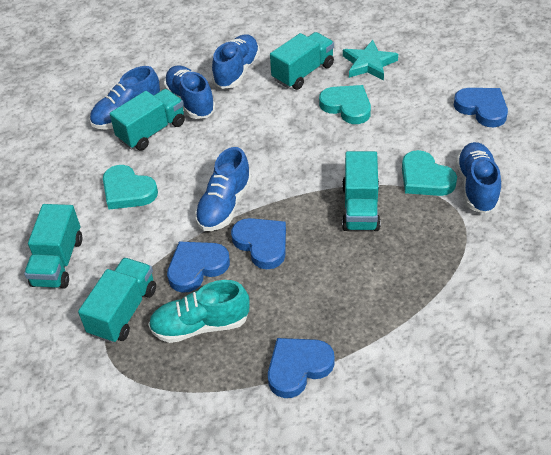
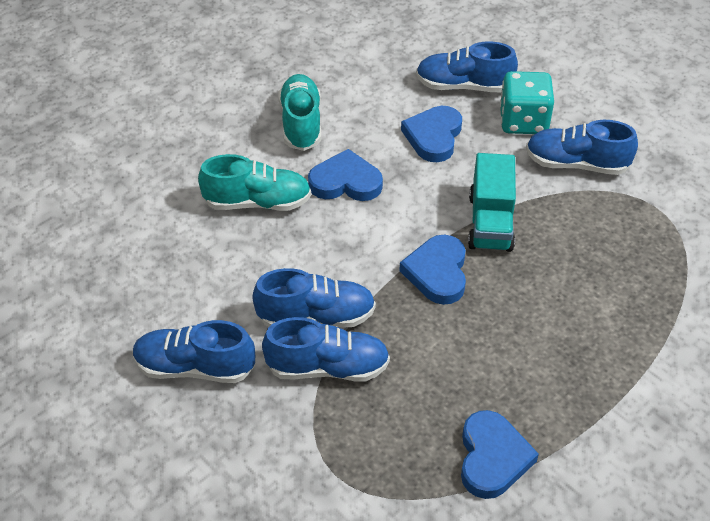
turquoise dice: none = 0 -> [500,71,554,134] = 1
turquoise heart: [103,165,158,210] [319,85,371,124] [402,150,457,196] = 3 -> none = 0
turquoise shoe: [148,280,249,343] = 1 -> [198,154,311,211] [279,74,321,151] = 2
turquoise star: [343,40,398,81] = 1 -> none = 0
turquoise truck: [24,204,83,289] [78,258,156,343] [110,89,185,151] [270,32,334,90] [342,151,381,231] = 5 -> [468,153,516,252] = 1

